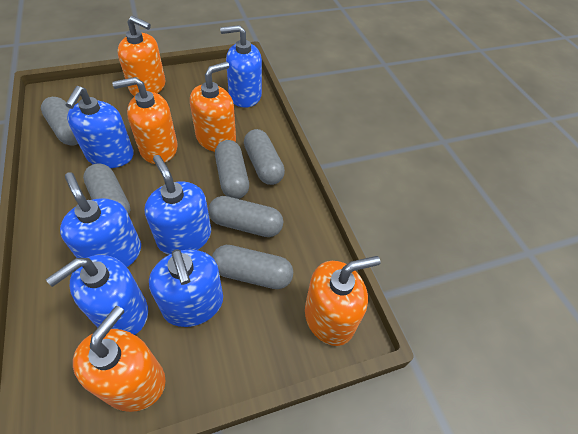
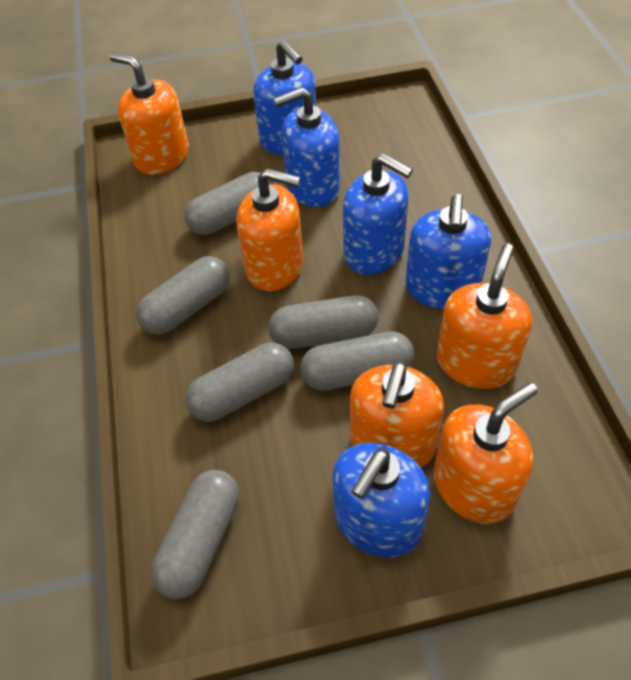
blue soap dispenser: [46,255,148,335] [60,172,141,267] [66,86,134,168] [144,155,211,255] [149,249,223,327] [220,25,262,108] = 6 -> [253,40,316,154] [273,87,340,207] [332,443,430,557] [343,153,413,275] [406,194,491,309] = 5

